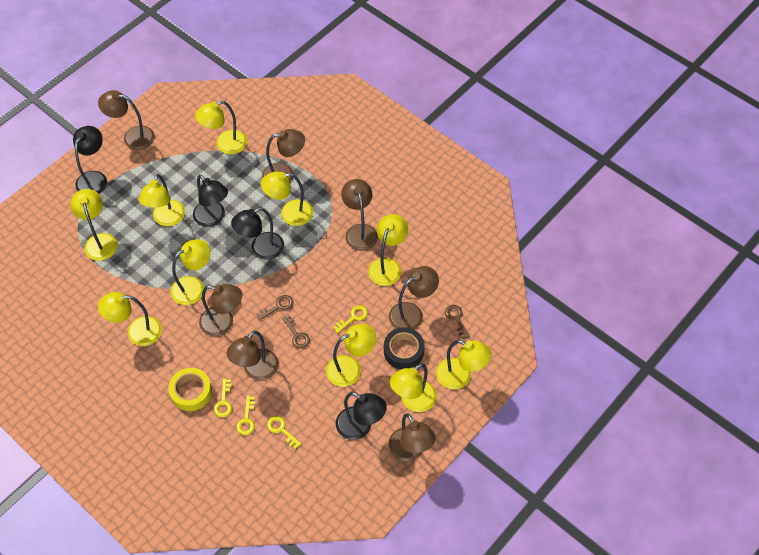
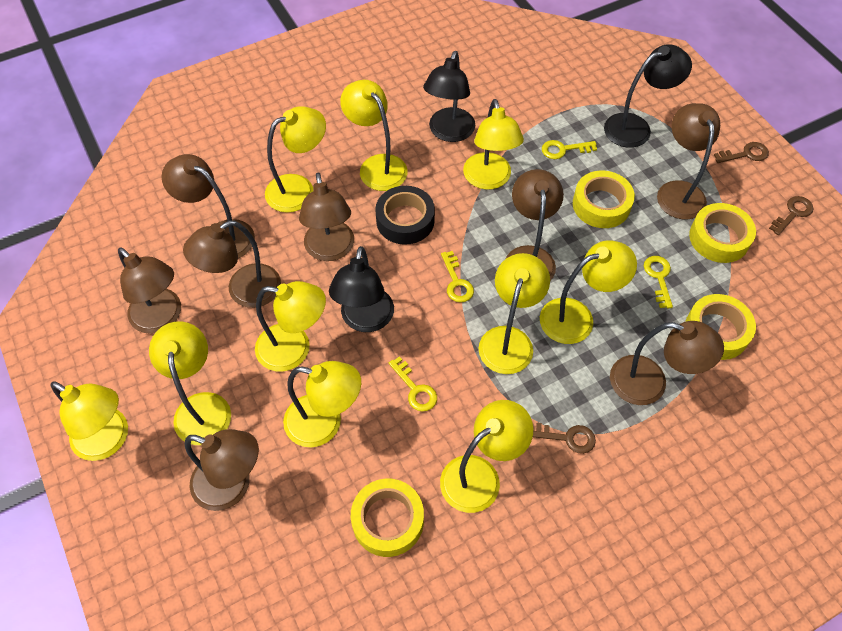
black lamp: [73,126,107,194] [193,174,228,227] [231,207,284,259] [336,392,387,440] = 4 -> [329,246,394,332] [423,51,475,142] [604,44,692,148] = 3
brown lamp: [98,90,155,150] [199,284,242,336] [226,331,279,380] [262,129,305,182] [341,179,378,251] [388,414,436,461] [389,266,439,330] = 7 -> [118,247,181,334] [161,154,255,258] [183,221,281,308] [185,429,259,511] [299,172,354,261] [506,169,564,281] [610,321,724,405] [657,103,720,219] = 8
yellow tape: [168,368,212,411] = 1 -> [351,479,424,557] [573,170,635,228] [685,294,756,360] [689,203,756,263] = 4

